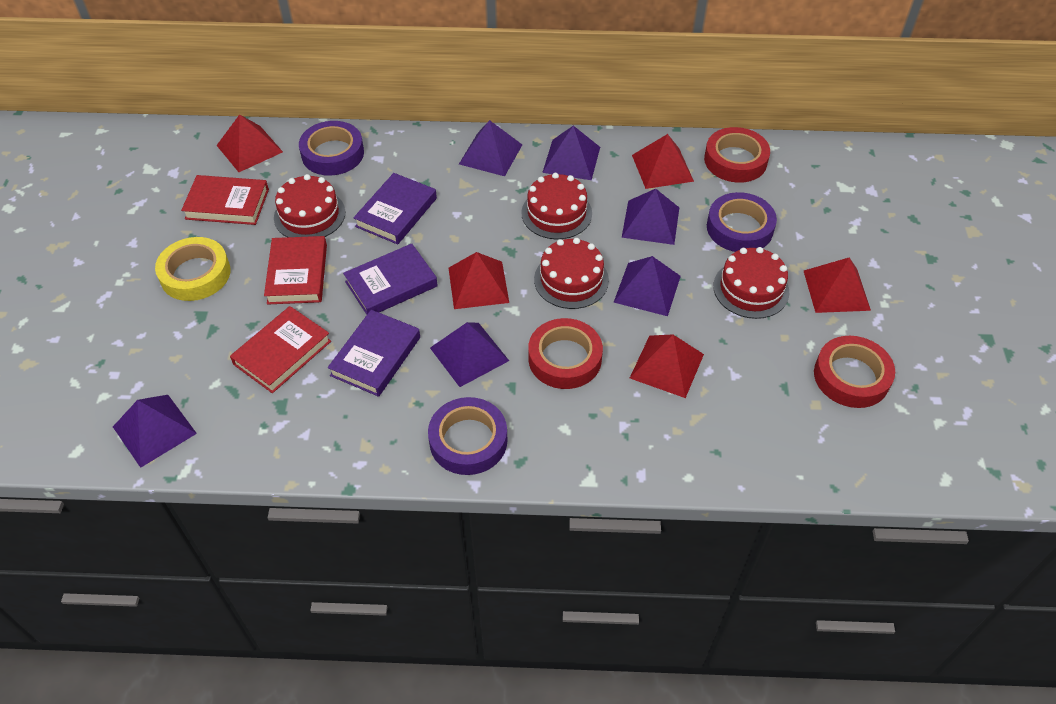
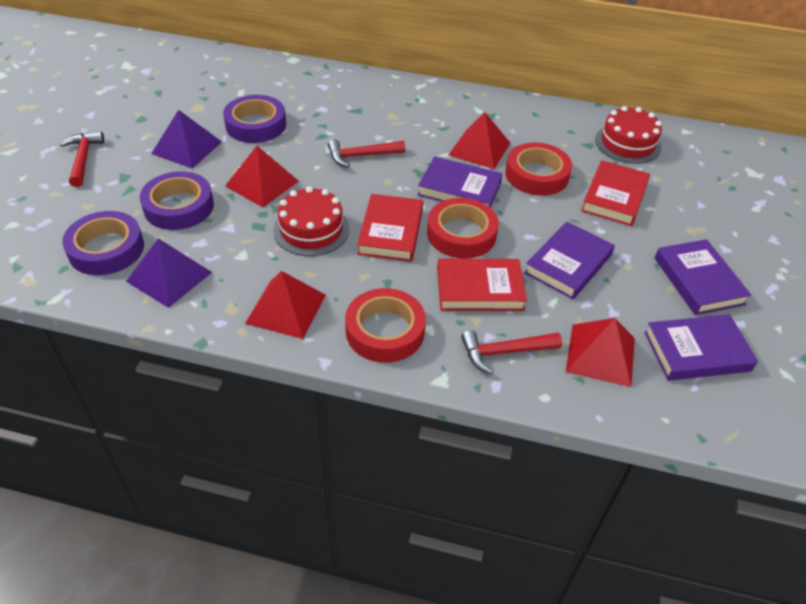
purple book: [328,310,420,397] [343,243,438,315] [353,173,437,244] = 3 -> [418,157,503,207] [524,222,615,299] [644,314,758,381] [655,239,751,315] = 4
purple pyramid: [113,395,197,468] [430,322,509,387] [459,120,522,176] [542,126,600,180] [614,256,681,316] [622,189,679,245] = 6 -> [126,238,212,308] [151,110,222,168] = 2
red cake: [274,174,345,237] [521,173,592,239] [534,238,609,309] [713,247,789,319] = 4 -> [273,186,349,256] [595,106,662,164] = 2
red hammer: none = 0 -> [60,131,104,187] [328,139,405,168] [461,330,562,374] = 3
red pyramid: [216,114,283,172] [448,252,509,309] [630,334,704,398] [632,134,694,189] [804,257,871,313] = 5 -> [225,146,299,207] [245,271,326,339] [449,112,510,169] [566,318,635,387] = 4
yellow tape: [155,237,231,301] = 1 -> none = 0

